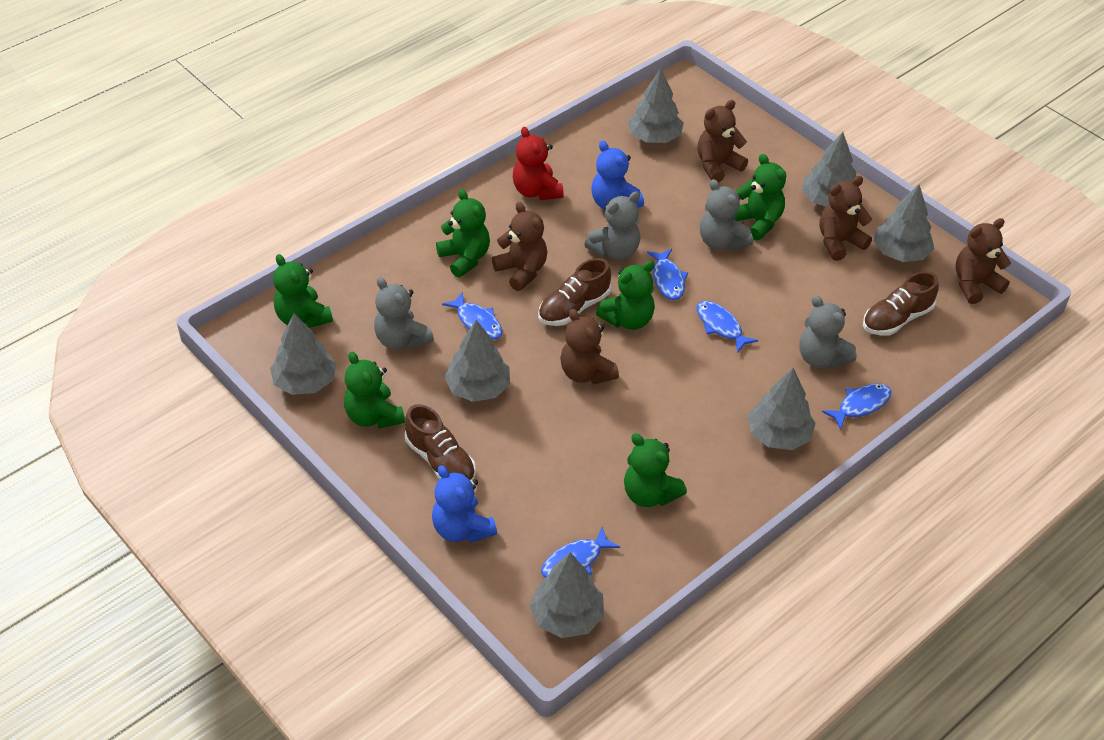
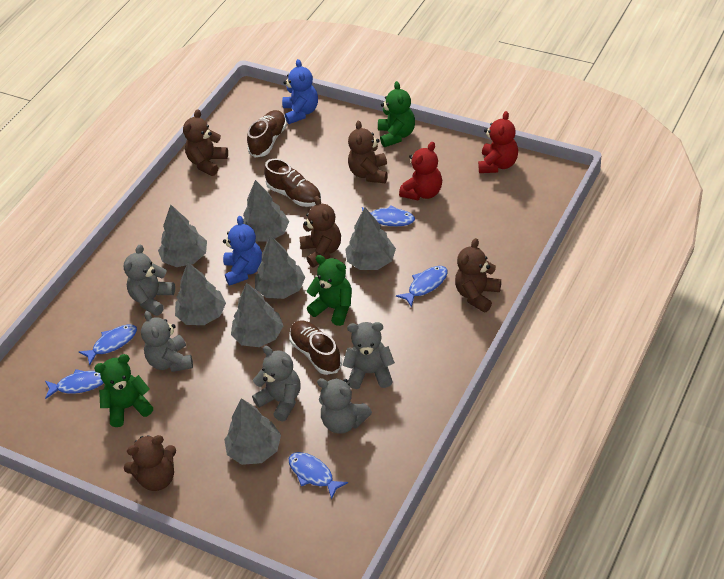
green teddy bear: [273,254,333,328] [344,352,405,429] [436,189,490,278] [596,260,655,330] [624,433,687,507] [734,154,786,241] = 6 -> [94,354,153,427] [307,255,352,326] [378,81,415,147] = 3
grey teddy bear: [374,277,434,350] [584,191,640,260] [700,179,753,251] [799,295,857,369] = 4 -> [124,244,175,316] [141,311,193,372] [252,346,301,421] [317,378,372,434] [342,322,395,389] = 5
red teddy bear: [513,127,564,200] = 1 -> [399,142,442,200] [478,111,518,173] = 2

